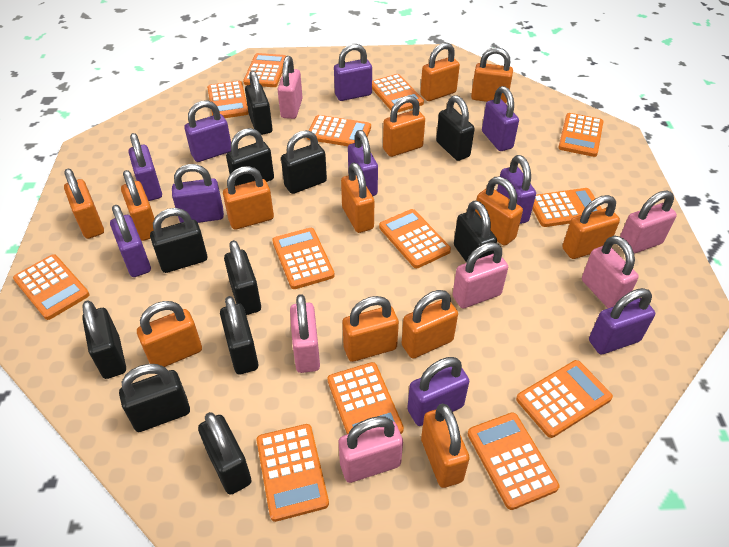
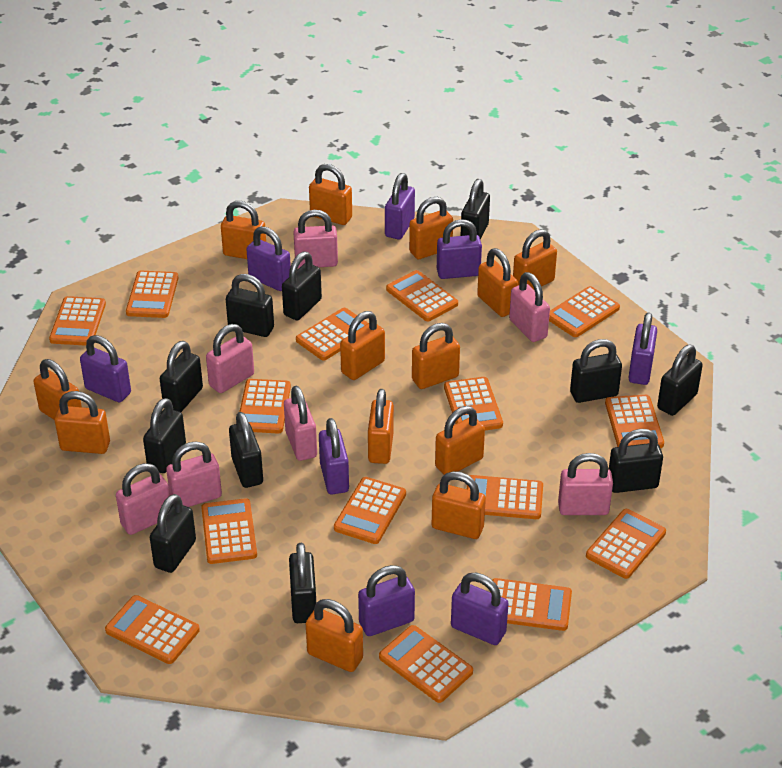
orange calculator: [13,254,89,320] [207,81,249,118] [243,53,286,87] [257,424,329,522] [272,228,335,289] [307,115,371,146] [327,362,404,434] [372,74,424,113] [379,209,451,268] [468,412,559,510] [516,360,613,438] [532,188,602,227] [558,113,603,157] = 13 -> [49,296,106,346] [105,595,200,664] [126,271,179,318] [201,498,257,564] [239,379,291,433] [296,308,368,361] [334,477,406,544] [379,625,473,703] [386,270,458,321] [444,377,503,430] [467,475,543,519] [493,578,572,631] [549,286,620,337] [586,509,666,579] [605,395,664,448] = 15
pink padlock: [277,56,303,119] [290,294,320,373] [339,416,403,483] [453,242,508,308] [582,235,639,308] [620,191,677,254] = 6 -> [116,463,170,535] [166,441,222,507] [206,324,254,393] [284,386,317,461] [293,210,338,268] [509,272,550,342] [558,453,613,515] = 7
purple padlock: [110,205,151,277] [128,133,162,201] [172,164,224,223] [184,100,231,162] [334,44,372,101] [348,130,378,196] [407,357,469,426] [482,86,519,151] [497,155,536,224] [589,288,655,354] = 10 -> [80,335,131,402] [246,226,291,291] [319,418,349,494] [358,565,415,636] [385,173,415,239] [437,219,482,279] [451,573,509,645] [628,313,657,385] = 8

